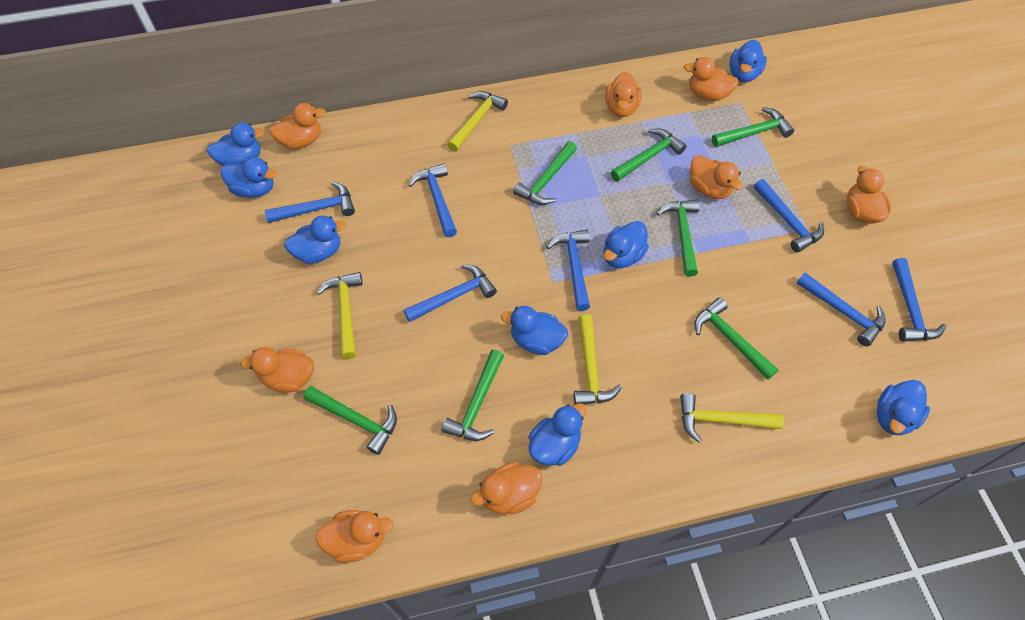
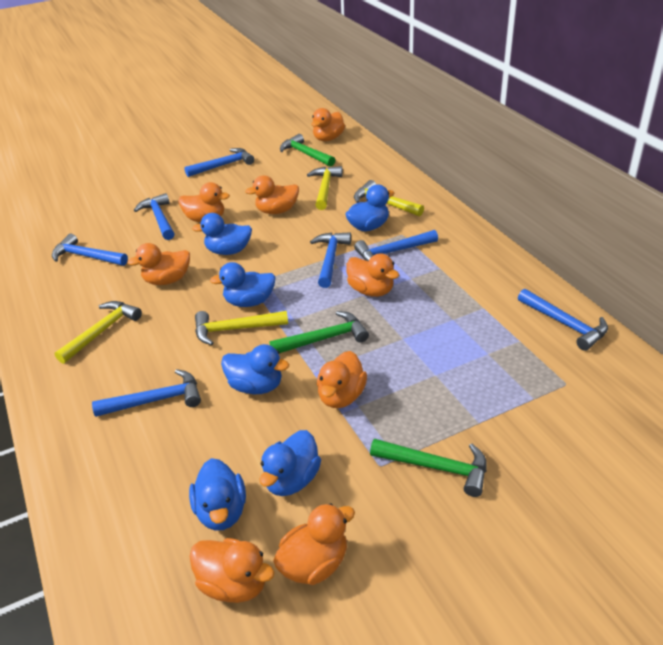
blue duck: [207,123,265,166] [221,157,277,198] [284,216,346,264] [501,306,568,355] [528,403,587,466] [604,221,649,268] [730,40,767,82] [877,380,930,435] = 8 -> [189,458,246,531] [192,213,252,255] [210,262,275,307] [221,344,289,394] [260,430,321,496] [345,184,394,231] = 6
green hammer: [303,386,397,455] [442,350,504,441] [513,141,577,205] [611,129,687,182] [657,200,700,277] [694,298,778,380] [712,107,794,147] = 7 -> [270,311,369,353] [280,134,335,167] [370,439,487,497] = 3

